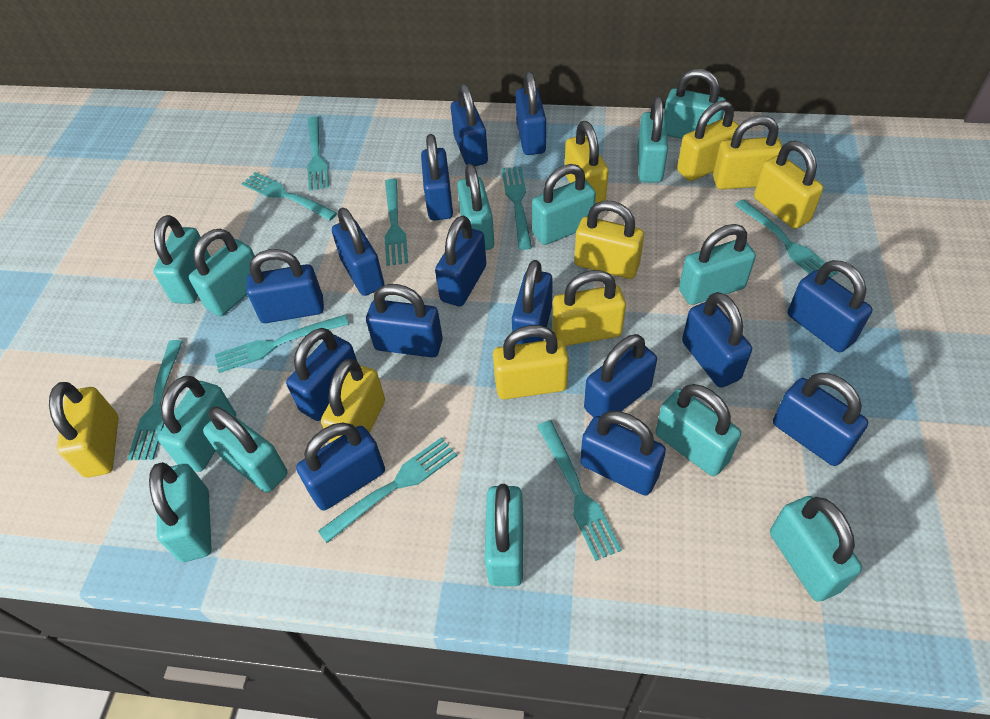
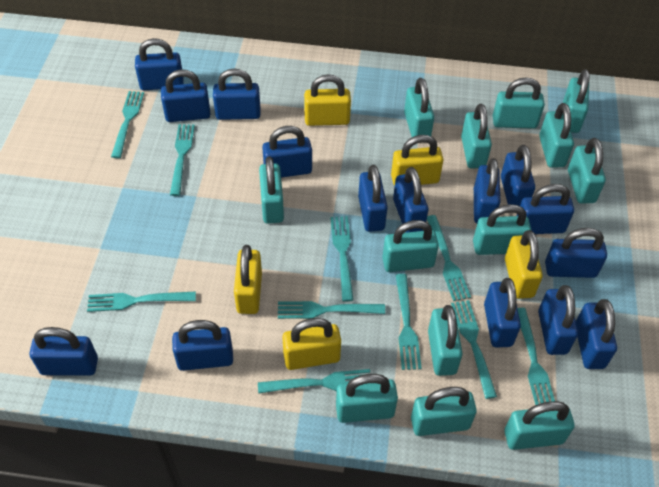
turquoise fork: [127,340,183,461] [215,315,349,373] [241,172,337,221] [307,117,329,191] [318,438,457,543] [384,179,408,266] [502,166,532,250] [537,420,622,561] [735,199,838,278] = 9 -> [87,291,196,312] [111,91,144,158] [170,124,195,196] [258,369,370,394] [278,301,385,319] [330,216,354,302] [396,274,422,370] [427,215,471,301] [451,300,497,399] [517,308,555,405] = 10
yellow padlock: [49,382,118,478] [321,359,385,443] [493,325,569,400] [552,270,626,346] [565,121,609,204] [574,200,644,279] [677,100,739,181] [713,115,782,190] [754,141,823,229] = 9 -> [234,245,262,314] [282,318,341,370] [304,74,351,126] [391,135,443,186] [505,230,543,299] = 5

